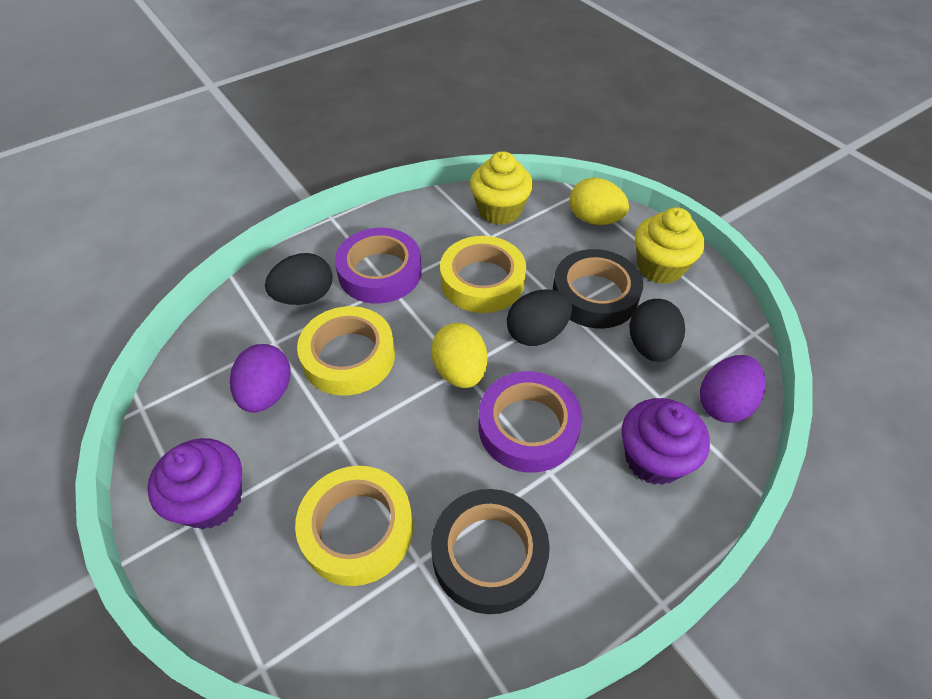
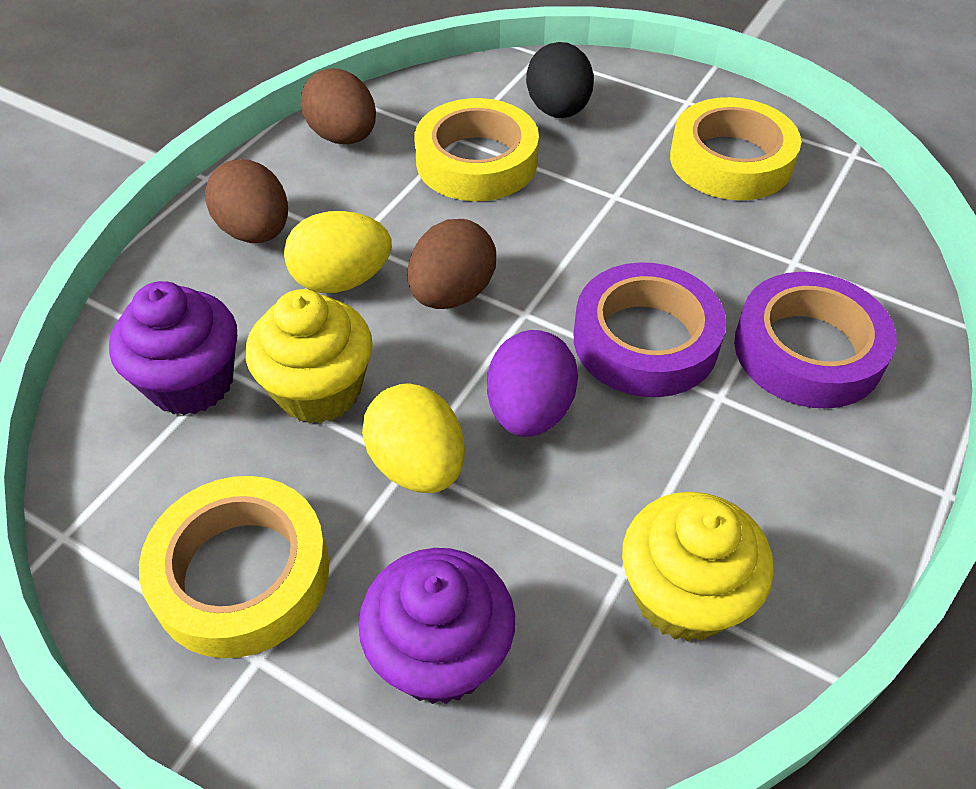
black egg: [265,253,333,305] [507,289,572,346] [629,299,685,362] = 3 -> [526,42,594,118] = 1
black tape: [431,489,550,614] [553,249,643,329] = 2 -> none = 0
brown egg: none = 0 -> [205,159,288,243] [301,68,376,144] [408,219,496,309] = 3
purple egg: [230,344,291,413] [700,355,766,423] = 2 -> [487,330,578,437] = 1

